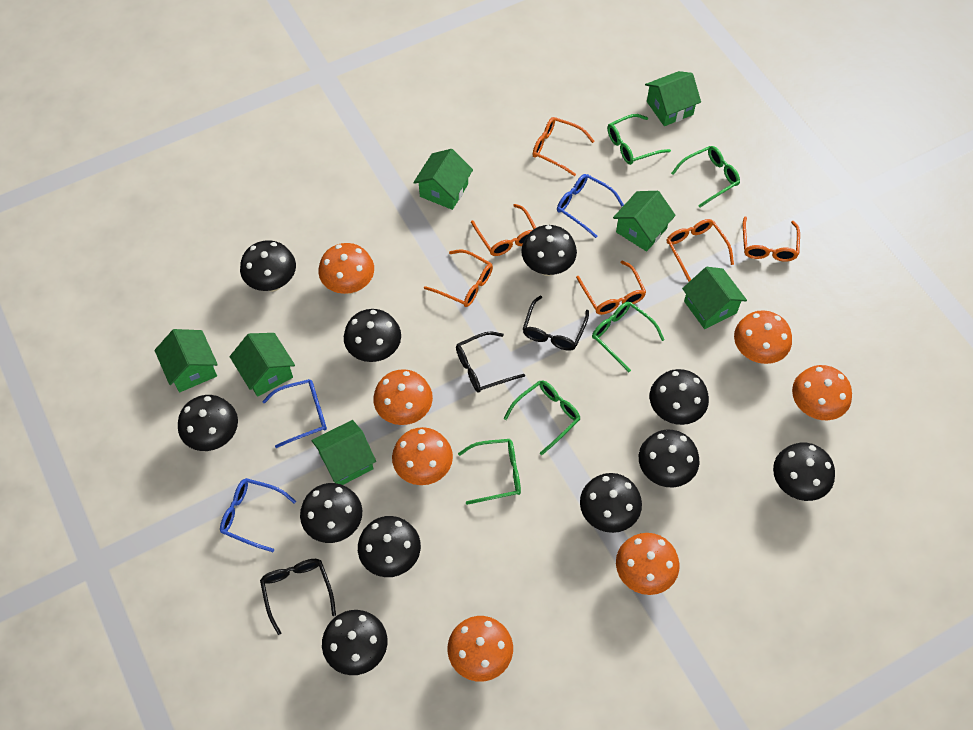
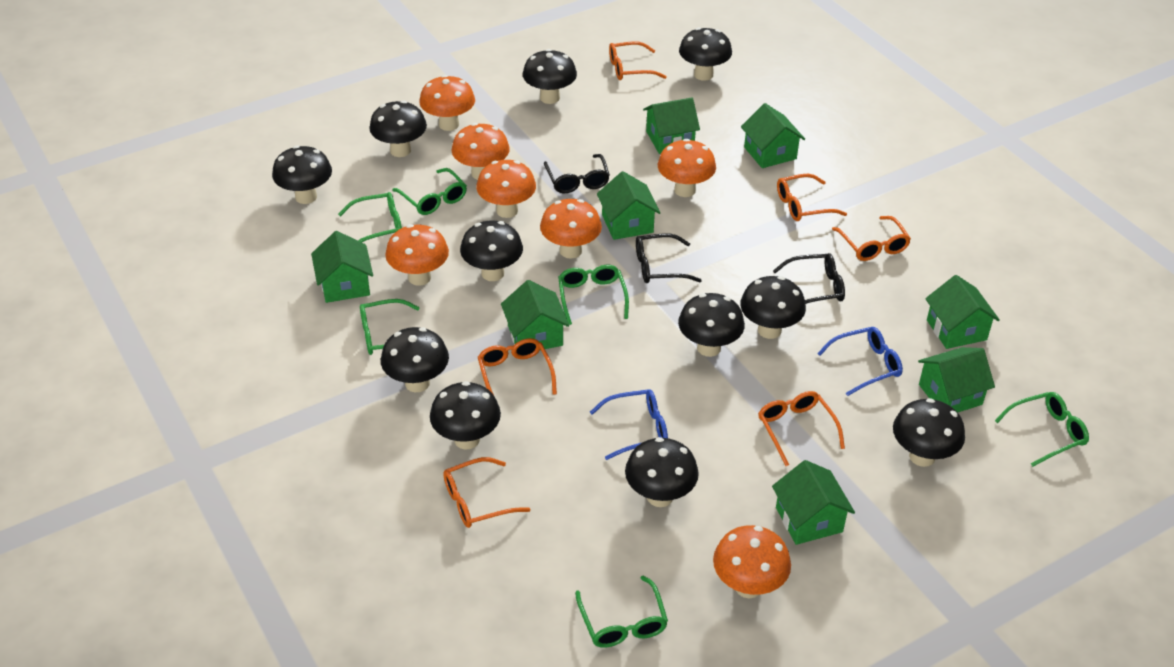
blue glasses: [220,478,296,552] [262,379,327,448] [557,174,624,238] = 3 -> [590,389,668,460] [817,327,903,396] = 2
green glasses: [458,439,521,505] [504,380,580,455] [592,302,664,372] [607,114,671,165] [671,146,740,208] = 5 -> [338,192,402,242] [360,299,419,355] [392,168,467,215] [558,265,629,325] [575,576,668,648] [995,392,1089,467] = 6
green house: [155,329,218,392] [230,333,295,397] [311,420,376,485] [413,149,473,210] [613,191,676,252] [645,71,701,126] [682,267,747,329] = 7 -> [311,231,373,303] [501,280,569,350] [597,171,661,240] [643,98,700,154] [741,103,805,168] [772,460,855,545] [918,347,995,412] [925,275,1000,349] = 8

